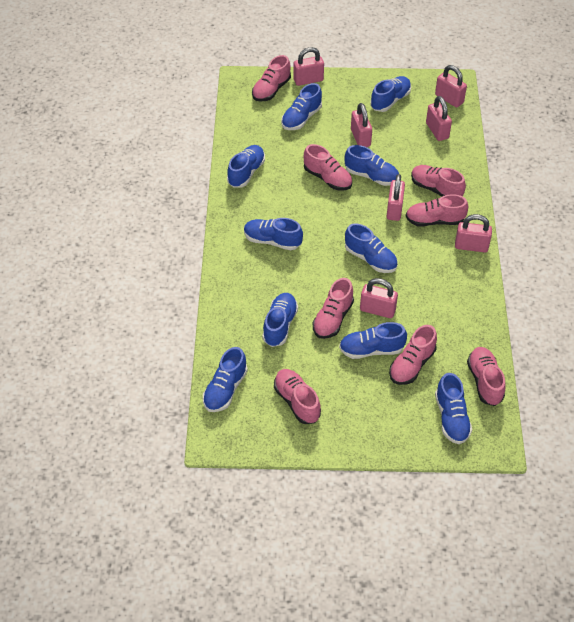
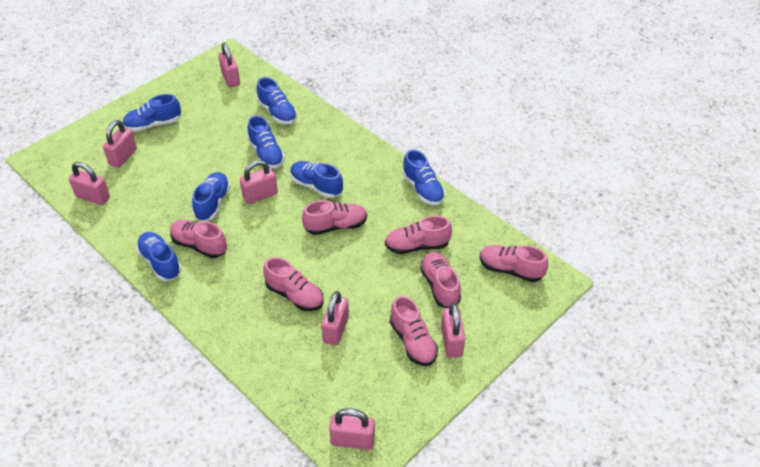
blue shoe: [203,347,248,412] [227,145,265,187] [244,218,303,250] [262,293,298,347] [281,83,322,130] [339,322,407,359] [344,145,399,186] [345,223,398,273] [370,76,411,112] [435,373,472,444] = 10 -> [123,94,181,132] [136,232,182,281] [192,172,230,222] [248,115,285,169] [257,77,297,125] [290,161,343,198] [402,149,445,205] = 7
pink shoe: [252,55,291,101] [274,369,321,424] [304,144,352,191] [313,278,354,339] [389,325,437,385] [406,194,468,227] [411,165,466,197] [467,347,506,406] = 8 -> [170,220,227,258] [263,257,324,311] [302,200,367,235] [385,216,452,254] [390,295,438,366] [420,252,461,308] [480,245,548,282] = 7

